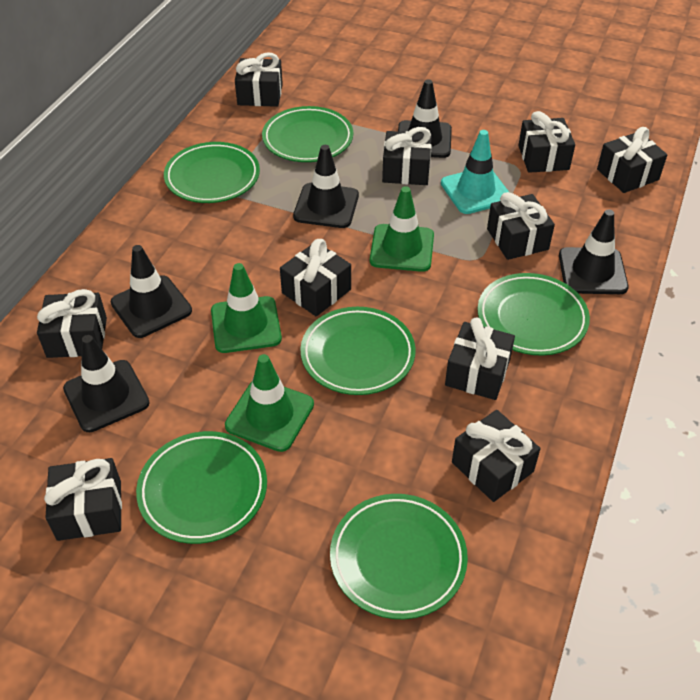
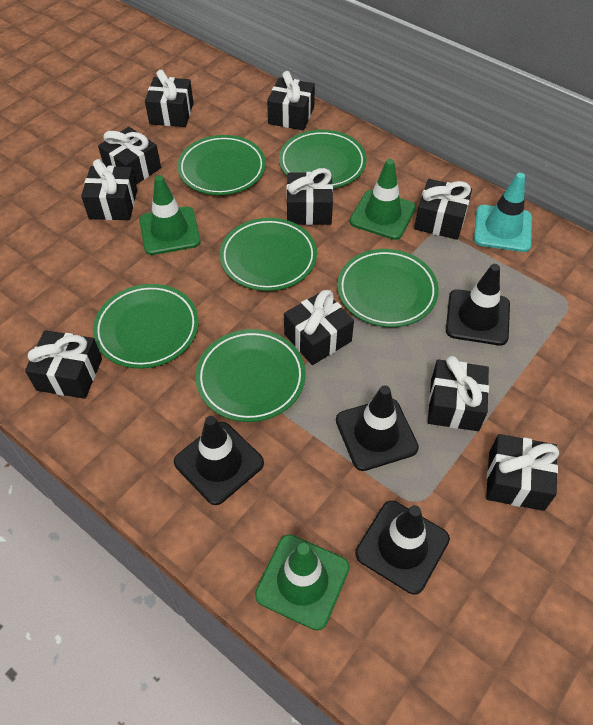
black traffic cone: [63,335,150,432] [111,245,192,338] [293,145,359,228] [398,79,452,158] [559,209,628,294] = 5 -> [174,416,264,505] [336,385,419,471] [355,501,450,595] [446,264,510,346] = 4

